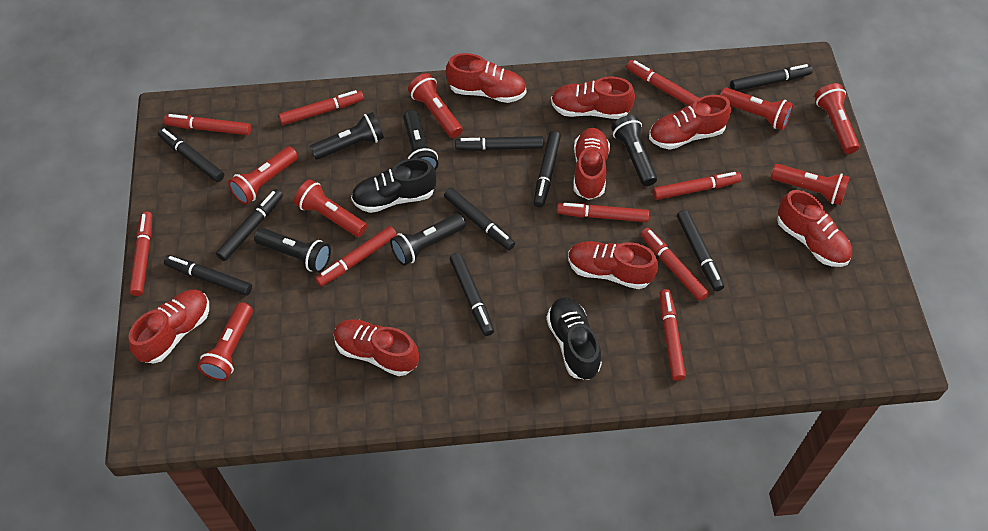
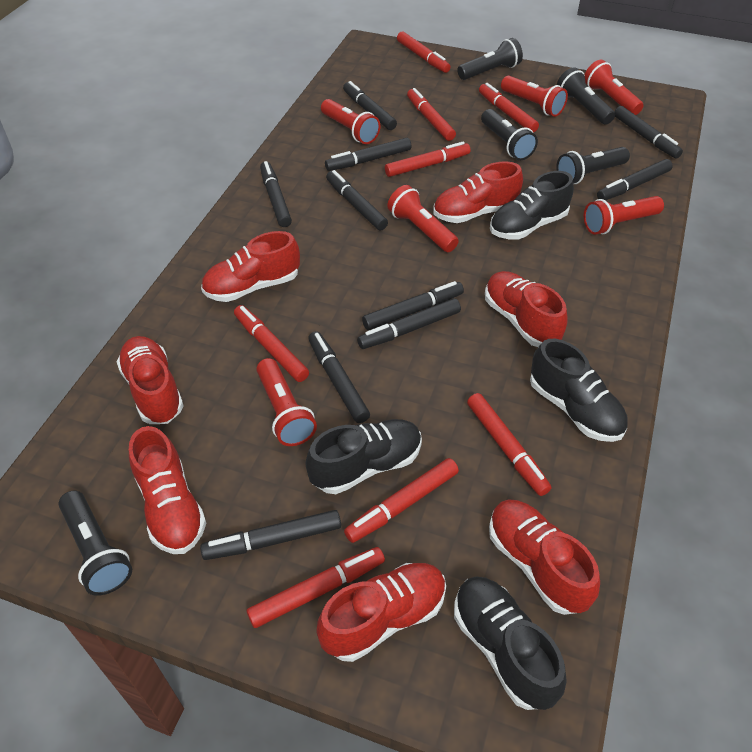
black marker: [158,128,224,182] [164,255,252,296] [216,189,283,261] [444,188,515,250] [450,253,494,336] [455,136,543,151] [534,131,561,207] [677,210,724,291] [730,64,813,91] = 9 -> [200,510,341,560] [260,161,292,227] [308,331,370,423] [325,138,411,171] [326,170,388,231] [343,81,397,130] [357,298,461,349] [362,281,464,330] [597,159,673,200] [615,106,683,159] = 10
black shoe: [351,158,436,213] [546,297,602,380] = 2 -> [306,419,422,494] [454,576,567,710] [490,171,574,240] [530,339,628,442] = 4
red flashlight: [198,302,253,381] [228,146,298,205] [294,180,367,237] [408,73,463,138] [720,87,793,130] [771,164,850,205] [815,83,859,154] = 7 -> [256,358,317,446] [321,99,380,144] [387,185,459,252] [501,76,568,117] [584,196,664,235] [585,60,644,115] = 6
red marker: [129,211,152,296] [164,114,251,135] [279,90,364,125] [315,226,397,286] [557,203,649,222] [626,60,699,106] [640,228,709,301] [653,172,741,200] [659,289,686,381] = 9 -> [234,305,309,382] [247,547,385,628] [344,458,459,543] [385,142,471,177] [397,32,450,73] [407,88,456,141] [467,393,551,496] [479,83,539,133] = 8
red shoe: [128,289,209,364] [334,319,419,376] [446,53,526,103] [551,77,635,119] [568,241,658,289] [573,128,610,200] [649,95,731,150] [777,190,852,267] = 8 -> [117,336,184,424] [129,426,206,554] [201,231,300,302] [316,563,446,662] [433,161,523,223] [485,271,568,347] [489,499,600,615] = 7

